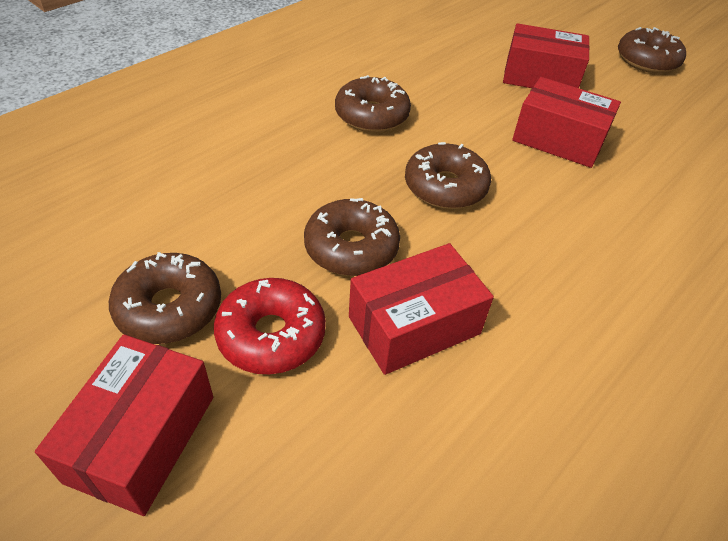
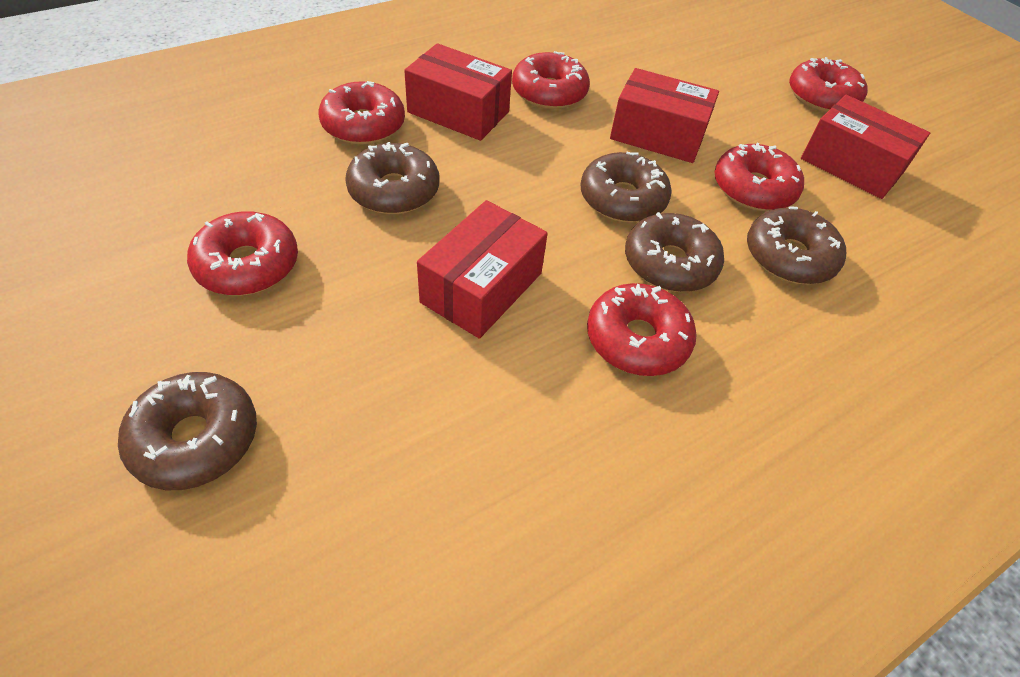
red donut: [214,278,326,374] = 1 -> [187,211,298,296] [318,81,405,145] [512,51,590,109] [587,283,697,376] [714,143,804,211] [789,57,867,113] = 6

